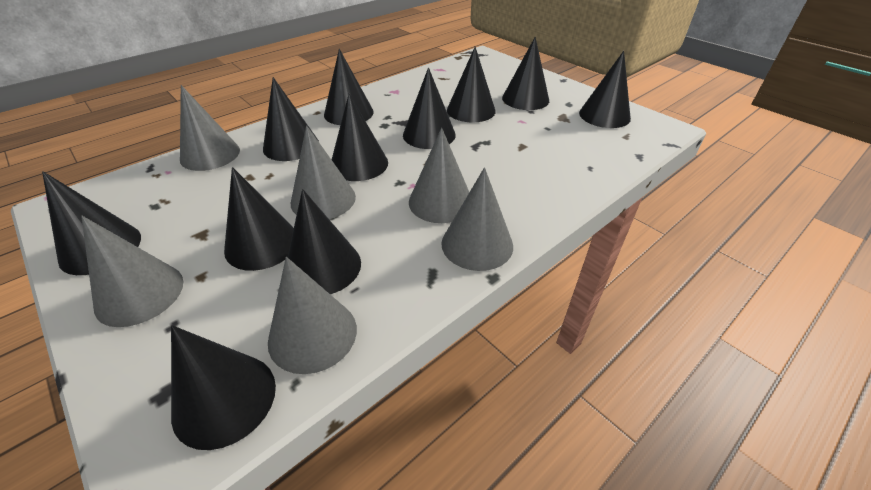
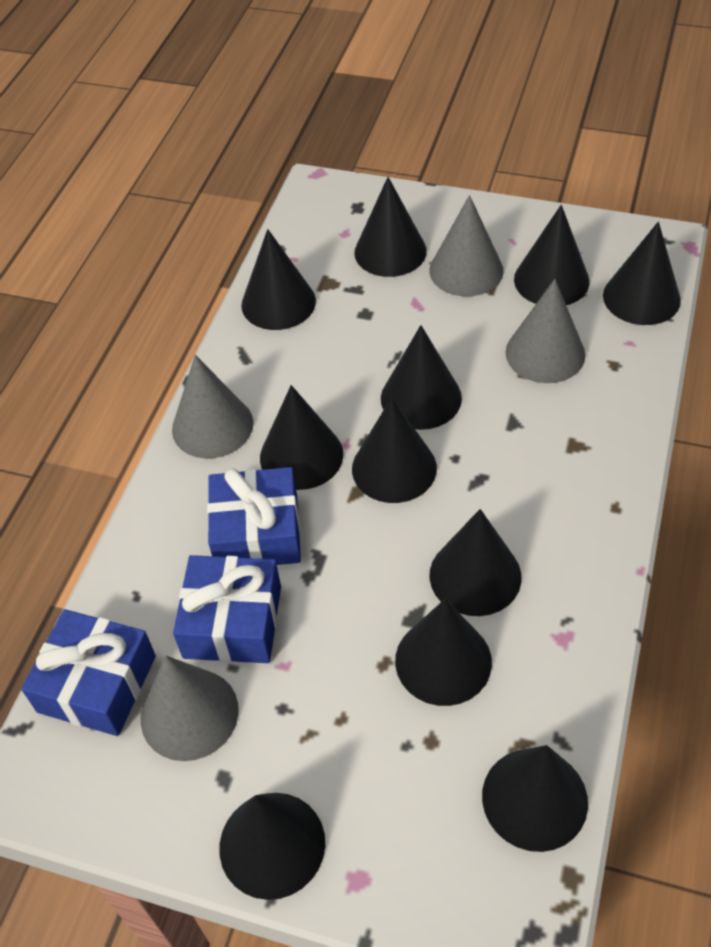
blue gift: none = 0 -> [21,609,156,736] [173,555,281,663] [207,467,301,565] = 3
grey cone: [81,216,183,327] [180,85,240,171] [268,257,357,374] [291,125,356,219] [409,128,469,223] [441,167,513,271] = 6 -> [141,656,239,761] [172,355,253,459] [430,195,503,296] [505,279,585,383] = 4

